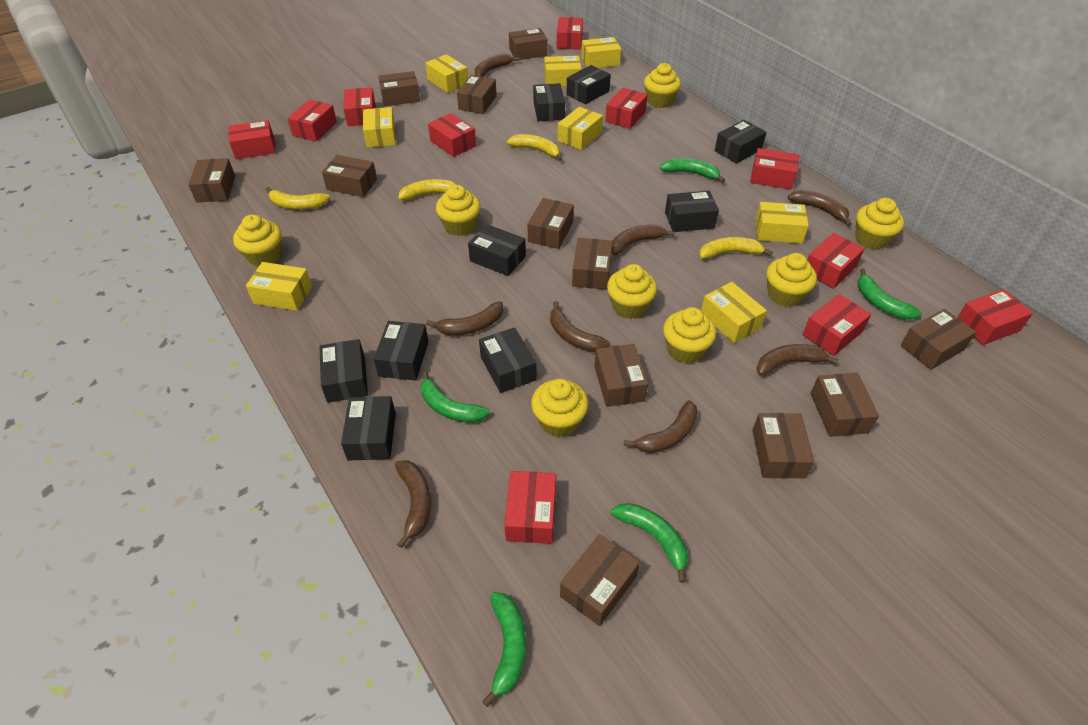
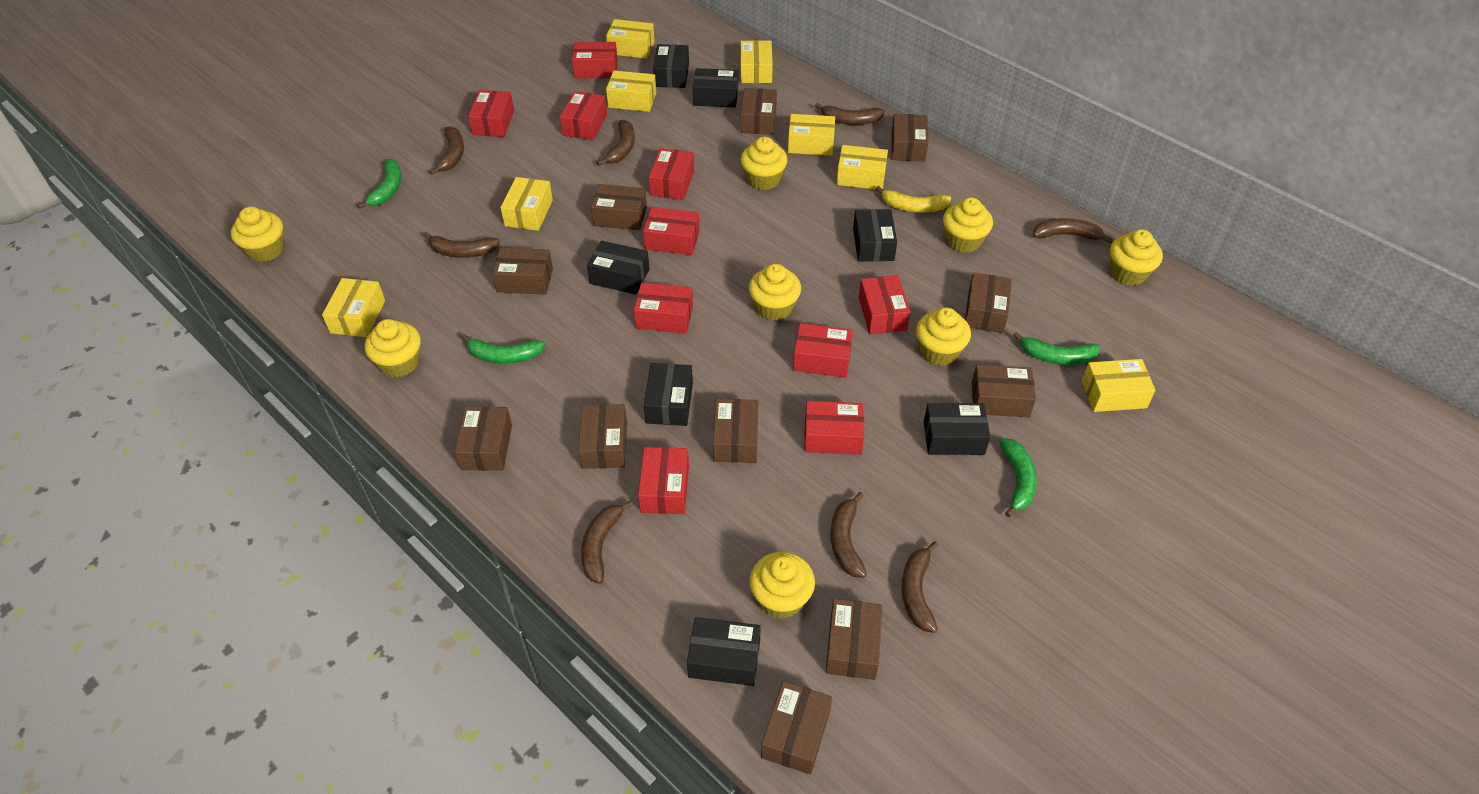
black box: [319,339,368,403] [341,396,396,460] [374,321,428,380] [468,224,526,276] [479,327,537,393] [533,83,565,121] [566,65,611,104] [665,191,719,232] [715,120,767,164] = 9 -> [587,241,650,294] [644,363,693,426] [653,44,689,88] [687,617,761,686] [693,68,738,108] [853,209,897,262] [924,403,990,455] = 7
brown box: [188,158,235,202] [322,155,377,197] [378,71,420,106] [457,75,497,114] [509,28,547,60] [527,198,574,249] [560,534,640,626] [572,238,613,290] [594,344,648,407] [752,413,814,478] [811,373,879,437] [901,309,976,370] = 12 -> [455,406,512,471] [492,247,553,295] [578,404,627,469] [591,184,647,230] [713,399,758,463] [740,88,777,135] [761,681,832,775] [826,599,883,680] [891,114,928,162] [965,273,1012,333] [972,364,1036,417] = 11
green banana: [421,371,490,423] [482,592,526,707] [611,503,688,583] [660,158,725,183] [858,268,922,320] = 5 -> [357,159,401,209] [461,334,545,364] [999,438,1037,517] [1013,332,1100,365] = 4
red box: [228,120,276,159] [288,100,337,142] [344,87,375,126] [428,113,476,157] [505,471,556,544] [557,17,583,50] [605,87,648,129] [750,148,799,190] [802,294,871,356] [807,233,865,289] [957,289,1033,345] = 11 -> [468,90,514,137] [560,91,607,140] [572,42,618,78] [634,283,693,334] [638,447,689,514] [643,207,700,255] [649,148,694,200] [793,323,853,378] [804,401,864,455] [859,275,910,334] = 10
yellow banana: [266,187,330,209] [398,179,457,200] [507,134,562,161] [699,237,773,259] = 4 -> [876,186,951,213] = 1

